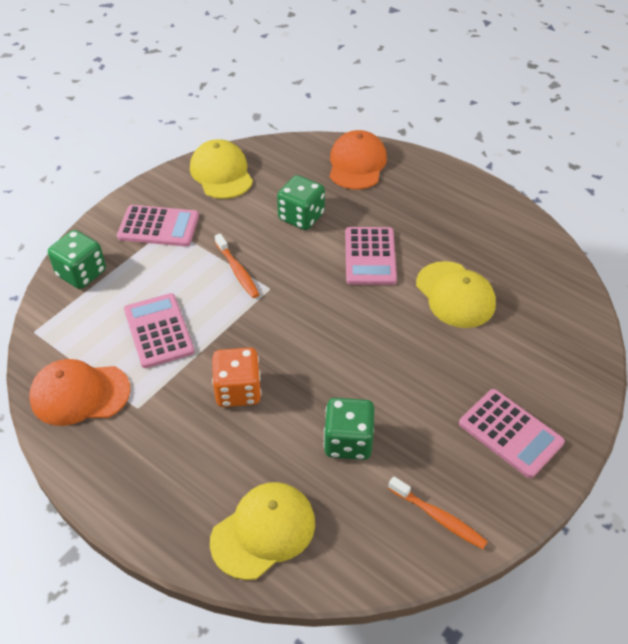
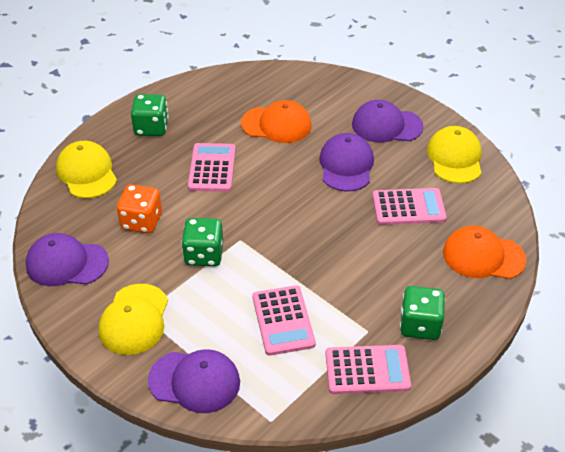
orange toothbrush: [215,233,259,298] [388,476,488,549] = 2 -> none = 0
purple cap: none = 0 -> [26,233,109,286] [148,349,240,413] [319,133,374,192] [352,100,424,143] = 4

